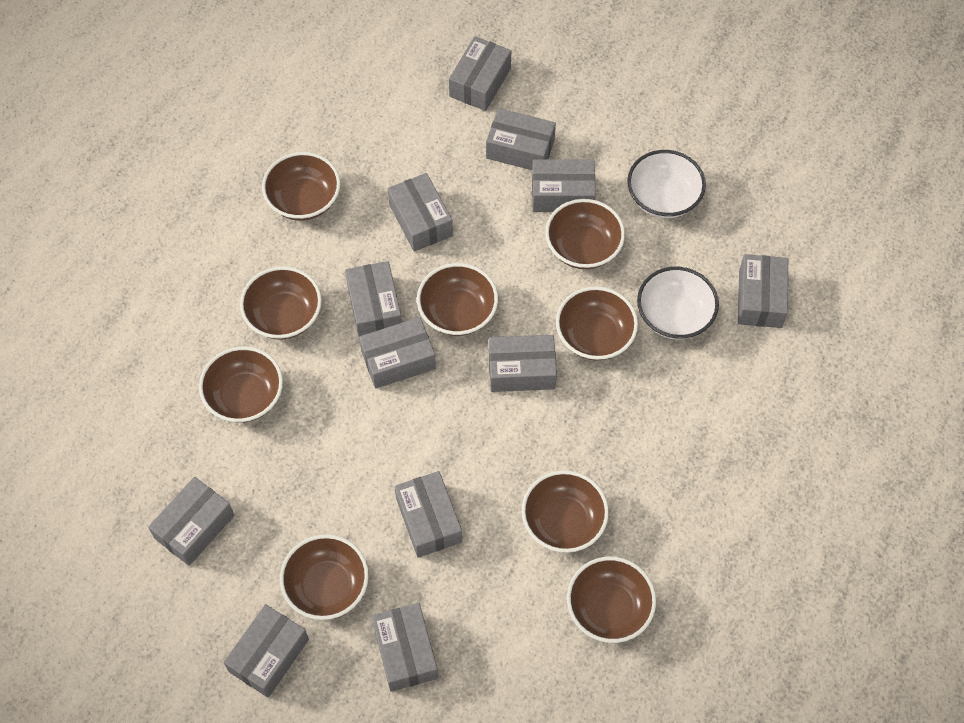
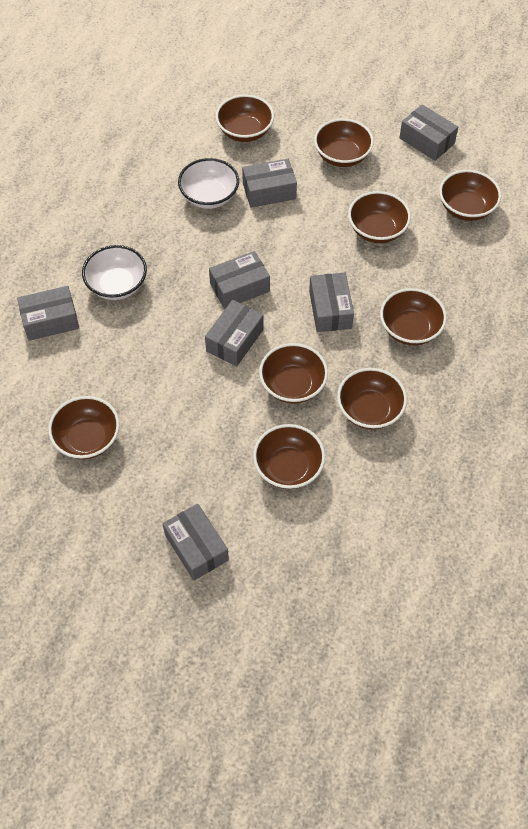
grey box: [148,477,234,566] [223,604,309,698] [345,261,402,337] [359,317,436,389] [372,603,438,692] [388,173,453,252] [394,471,462,558] [449,36,511,111] [486,108,556,170] [489,335,557,392] [532,159,596,212] [738,254,788,328] = 12 -> [17,286,79,341] [163,504,229,581] [205,300,264,366] [209,251,270,309] [242,159,297,208] [309,272,354,332] [399,104,458,161] = 7

